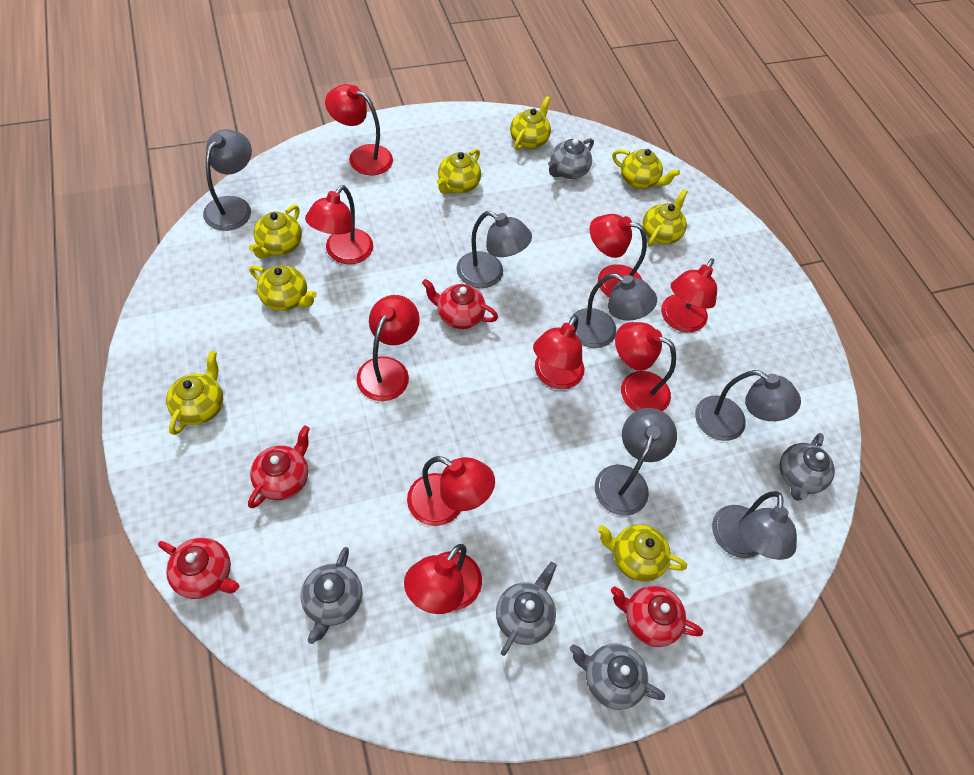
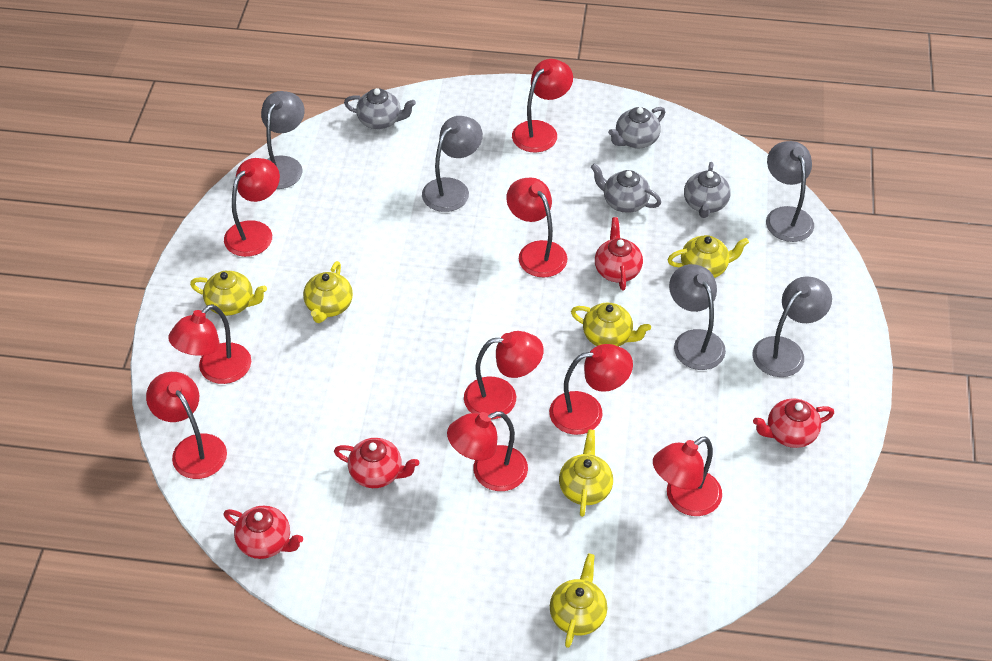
grey lamp: [203,130,252,231] [457,211,532,288] [569,273,657,348] [595,408,677,516] [695,370,801,441] [712,491,797,560] = 6 -> [261,91,305,189] [422,116,483,212] [669,264,726,370] [752,276,832,377] [766,141,814,242] = 5
grey teapot: [301,547,362,644] [496,562,557,656] [548,138,594,179] [570,643,665,710] [779,433,835,501] = 5 -> [344,88,416,129] [591,163,661,213] [608,107,665,149] [684,162,731,218] = 4
yellow teapot: [166,351,223,435] [249,205,302,259] [250,265,317,311] [437,149,481,194] [510,96,551,150] [598,524,687,582] [612,149,680,189] [642,189,688,247] = 8 -> [190,271,267,316] [303,261,353,323] [550,554,607,648] [559,429,613,517] [571,303,651,347] [667,235,749,278] = 6

